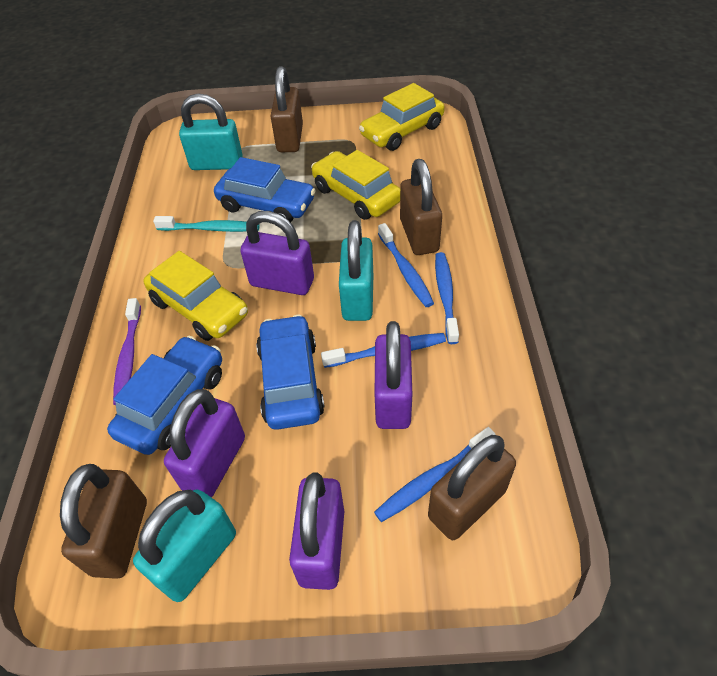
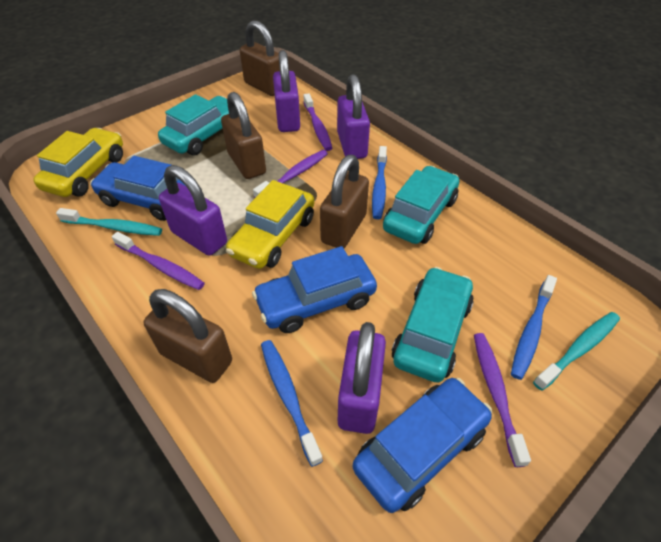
blue toothbrush: [321,333,446,368] [374,427,496,522] [378,223,434,307] [435,252,459,344] = 4 -> [261,340,323,467] [372,146,387,219] [511,275,557,380] = 3
purple toothbrush: [113,298,141,405] = 1 -> [112,232,205,290] [253,150,328,198] [303,93,332,151] [474,333,531,467] = 4
turquoise car: none = 0 -> [158,94,229,155] [383,166,459,244] [392,267,474,383] = 3
turquoise padlock: [133,489,236,602] [179,93,243,170] [339,220,373,321] = 3 -> none = 0
turquoise toothbrush: [153,216,260,232] = 1 -> [56,208,162,236] [533,312,620,391] = 2
yellow car: [143,251,248,341] [311,150,400,220] [359,83,445,151] = 3 -> [33,128,123,197] [226,180,314,269] = 2

